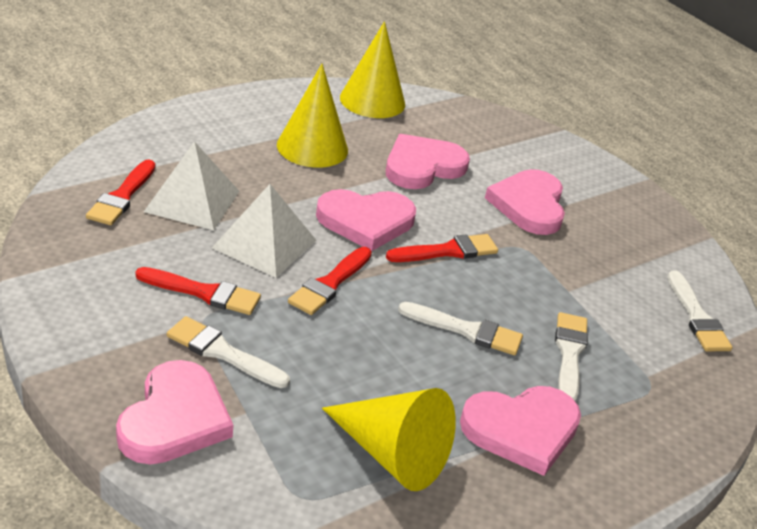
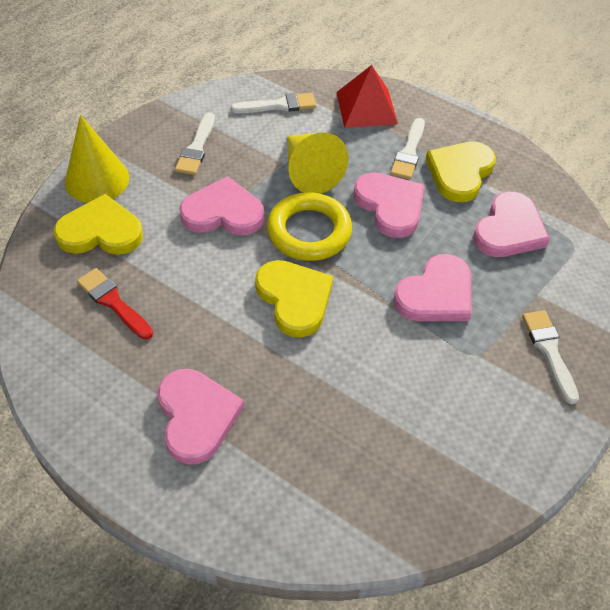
red brush: [86,160,155,225] [136,267,261,315] [288,247,372,315] [386,234,498,262] = 4 -> [77,268,153,340] = 1
red pyramid: none = 0 -> [336,65,398,128] = 1
white pyramid: [144,141,239,230] [212,184,317,278] = 2 -> none = 0
yellow cone: [277,64,348,168] [322,388,456,491] [340,21,405,118] = 3 -> [65,115,129,203] [287,133,348,194] = 2
yellow heart: none = 0 -> [54,194,143,255] [255,260,333,338] [426,142,496,202] = 3
yellow ring: none = 0 -> [267,193,352,261] = 1

